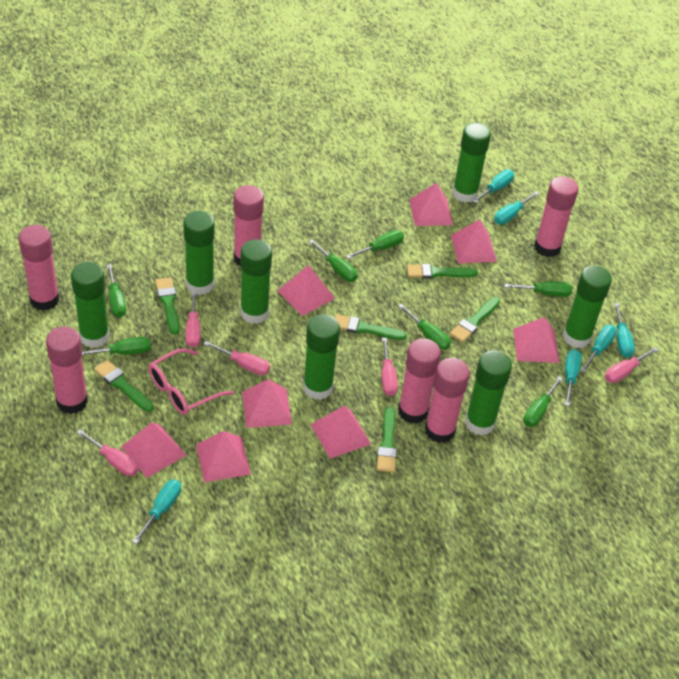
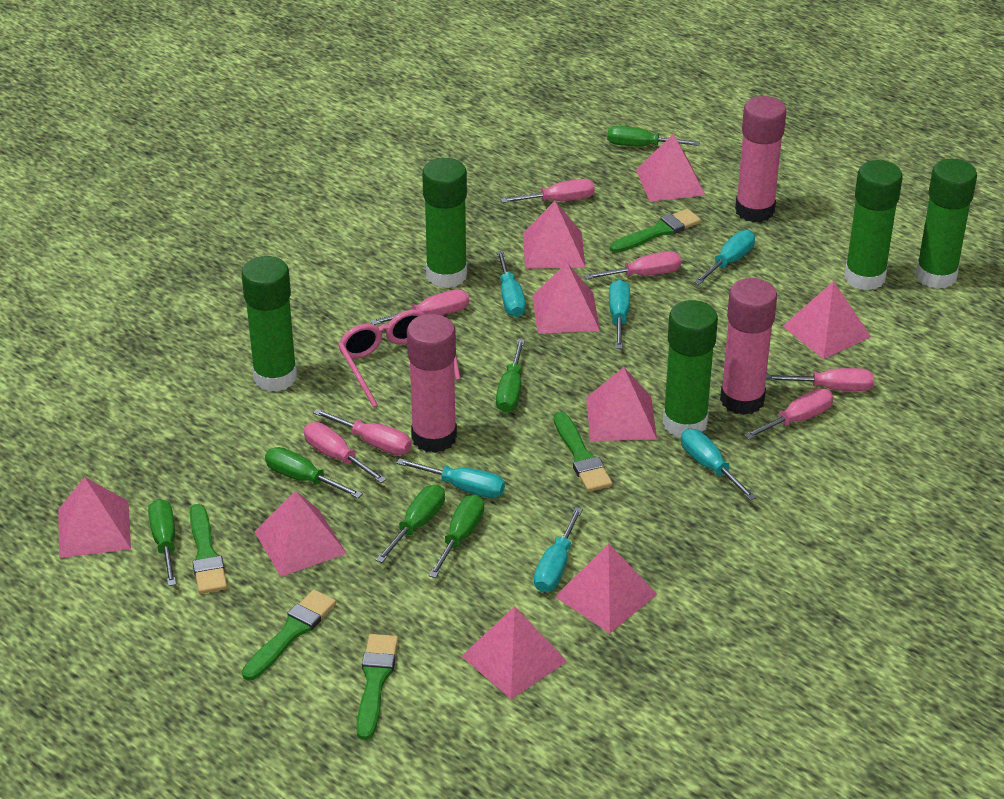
green brush: [94,360,154,412] [155,277,180,334] [335,314,407,340] [377,407,397,473] [407,264,478,279] [450,297,500,343] = 6 -> [190,504,227,594] [242,590,336,681] [356,634,398,740] [554,412,612,492] [610,209,701,253] = 5
green glue stick: [71,262,109,348] [183,211,215,295] [240,239,272,324] [303,314,340,400] [452,123,491,203] [465,350,512,436] [563,265,612,348] = 7 -> [242,256,297,392] [422,158,467,288] [663,300,718,437] [844,160,903,290] [916,159,977,289] = 5
green screwdriver: [82,337,151,355] [107,264,126,318] [309,240,358,282] [346,230,404,259] [398,304,451,350] [504,281,572,297] [523,376,563,427] = 7 -> [148,499,176,586] [265,447,363,498] [376,485,445,563] [428,495,484,578] [496,339,525,413] [607,126,700,146] = 6
pink glue stick: [19,225,59,311] [46,327,88,414] [234,185,264,267] [398,338,441,424] [425,358,470,443] [534,176,579,257] = 6 -> [407,314,457,453] [720,278,777,415] [735,96,786,222] = 3
pink pyramid: [121,422,186,478] [196,431,251,482] [242,379,292,428] [277,265,335,316] [310,406,371,459] [409,183,453,226] [451,219,497,263] [513,317,560,363] = 8 -> [58,477,131,558] [255,491,347,577] [462,606,567,699] [523,201,585,269] [532,263,600,334] [555,543,657,633] [586,367,657,441] [636,134,705,202] [783,281,871,359] = 9
pink screwdriver: [76,429,139,476] [185,292,200,348] [204,341,270,375] [382,338,398,396] [605,347,659,383] = 5 -> [304,422,387,483] [313,409,411,455] [370,289,469,325] [500,179,595,203] [584,251,681,279] [744,388,833,439] [766,368,874,391] = 7

